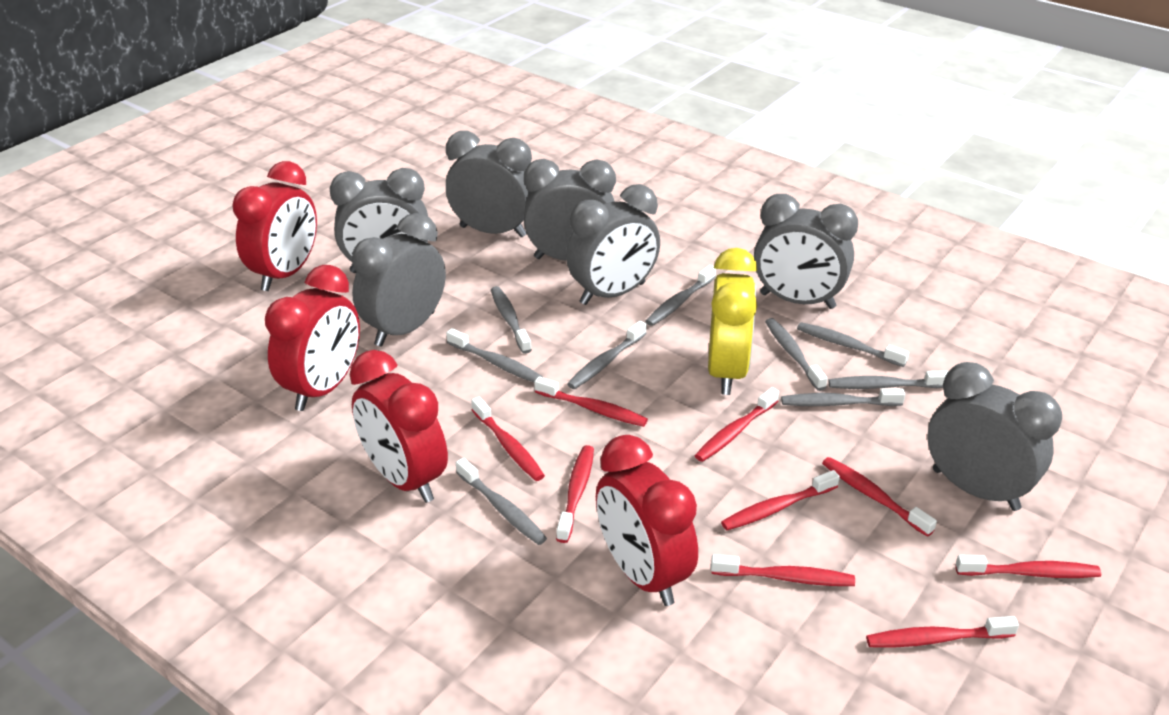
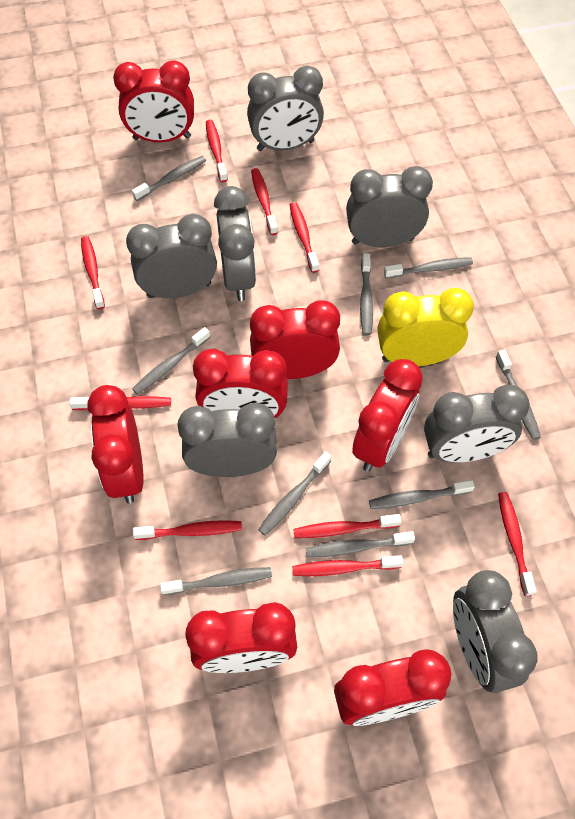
red clock: [232,161,317,291] [265,265,360,411] [350,350,448,503] [596,435,698,606] = 4 -> [88,385,144,503] [113,60,194,142] [185,602,297,673] [193,349,288,418] [250,300,340,379] [334,649,451,726] [352,359,423,472] = 7

